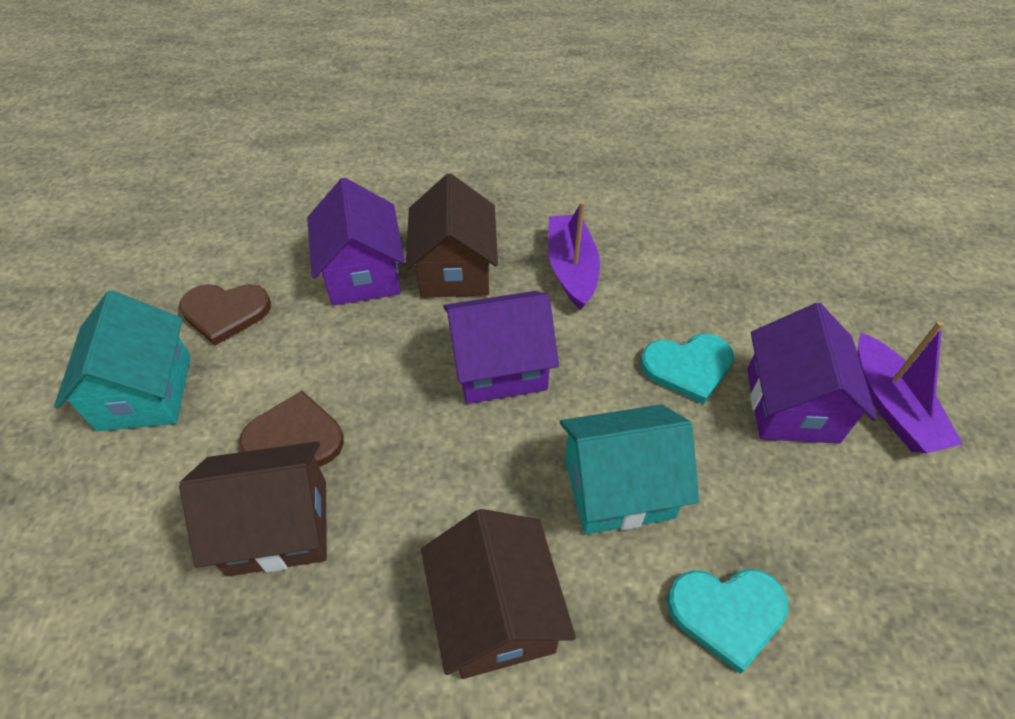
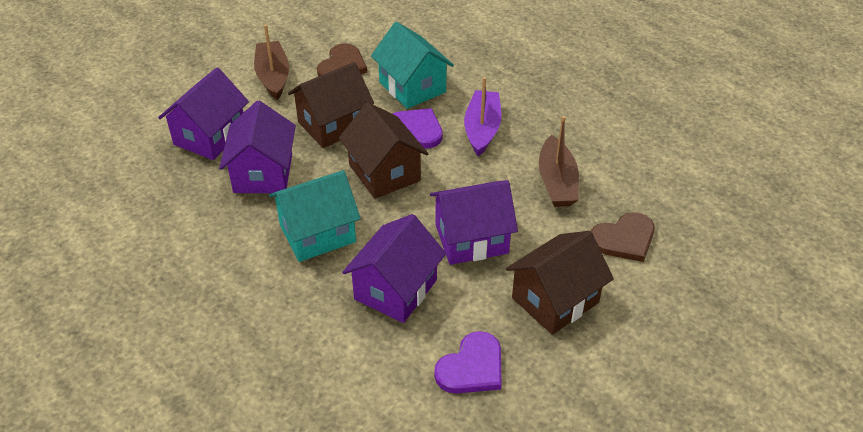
brown boat: none = 0 -> [254,24,289,100] [539,116,579,207] = 2
purple boat: [548,201,600,310] [858,321,963,453] = 2 -> [464,77,501,156] = 1
purple heart: none = 0 -> [392,108,442,148] [434,331,502,394] = 2
purple house: [307,178,405,305] [444,291,559,404] [747,303,877,444] = 3 -> [158,68,249,160] [219,101,296,193] [342,214,446,323] [430,180,518,265] = 4
turquoise heart: [640,334,734,404] [667,569,789,674] = 2 -> none = 0

